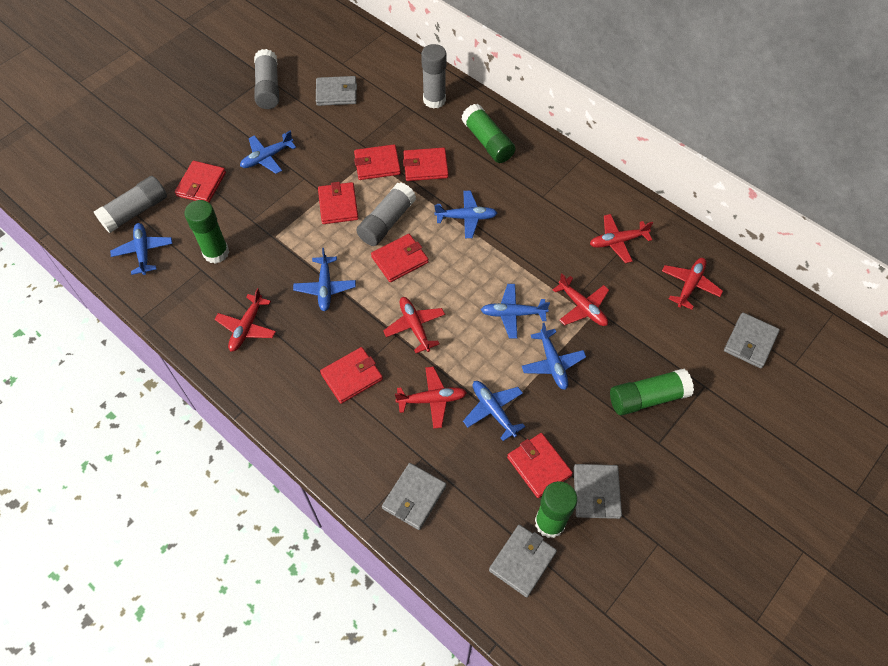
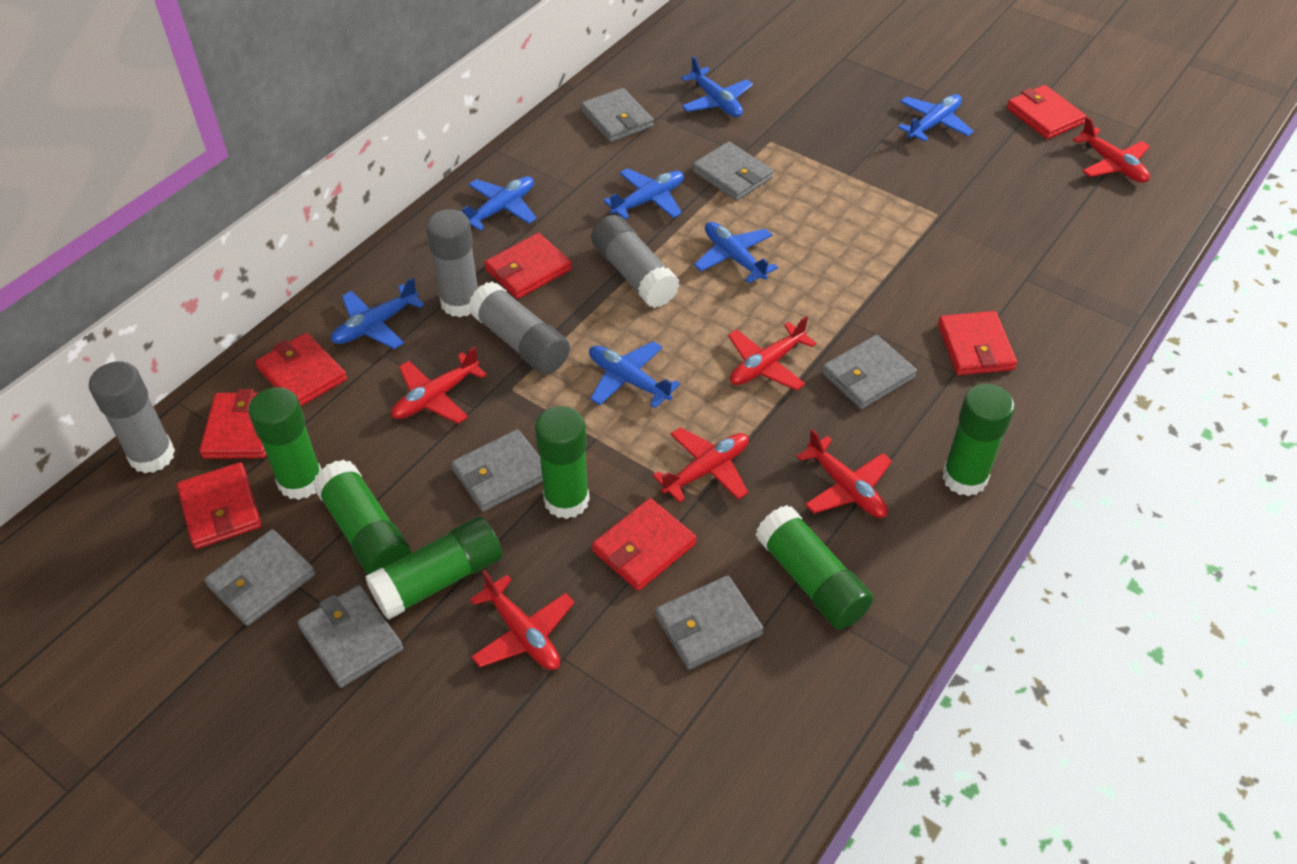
green glue stick: [184,200,229,264] [461,104,515,163] [535,481,577,538] [610,369,694,415] = 4 -> [248,387,321,500] [313,460,411,575] [365,517,502,620] [535,406,590,519] [756,505,873,629] [942,384,1015,496] = 6
grey wallet: [316,76,357,106] [382,463,446,530] [489,525,557,597] [574,464,622,519] [724,313,780,368] = 5 -> [204,529,315,626] [297,585,403,688] [451,429,543,512] [581,88,653,142] [655,575,764,670] [692,141,773,201] [822,335,917,409] = 7

